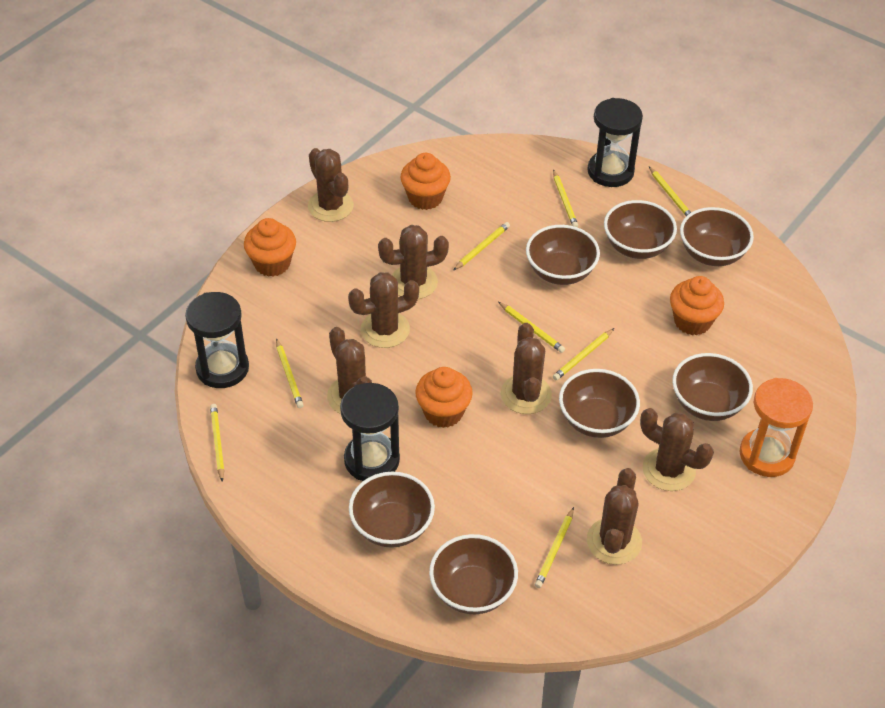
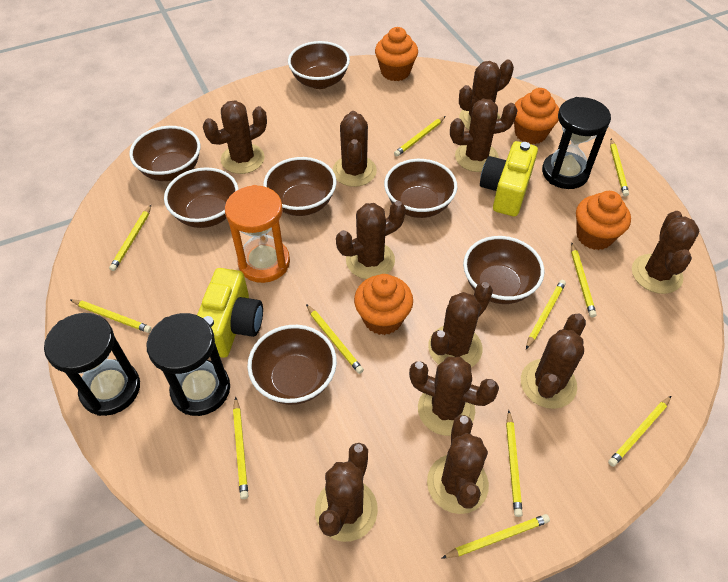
brown cactus: [308,148,354,222] [327,327,373,414] [348,272,419,348] [378,225,449,299] [501,323,552,414] [587,468,642,565] [640,408,714,491] = 7 -> [203,100,267,174] [315,443,378,542] [333,111,377,187] [336,201,406,279] [409,357,499,436] [427,415,489,514] [428,282,493,367] [450,99,518,172] [459,60,514,130] [521,314,586,409] [632,211,699,294] = 11
yellow camera: none = 0 -> [197,268,263,358] [480,141,538,217] = 2
yellow pencil: [210,404,225,482] [276,338,303,408] [453,222,510,270] [498,302,565,353] [535,507,574,588] [553,170,578,227] [553,328,614,380] [649,166,691,216] = 8 -> [70,299,152,333] [109,205,151,271] [233,397,248,499] [306,304,364,374] [394,116,445,157] [442,514,550,558] [506,410,523,517] [526,280,566,349] [571,242,597,318] [608,396,671,467] [610,138,629,196] = 11

